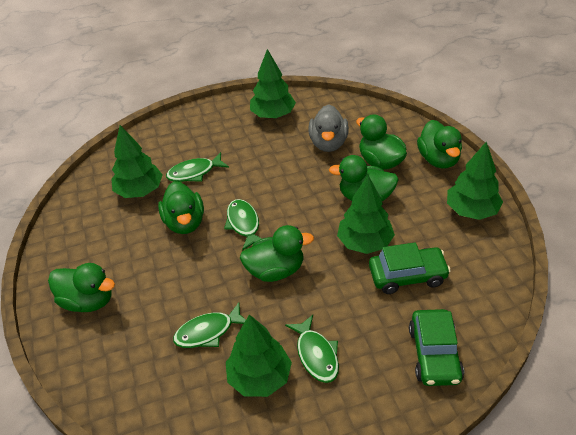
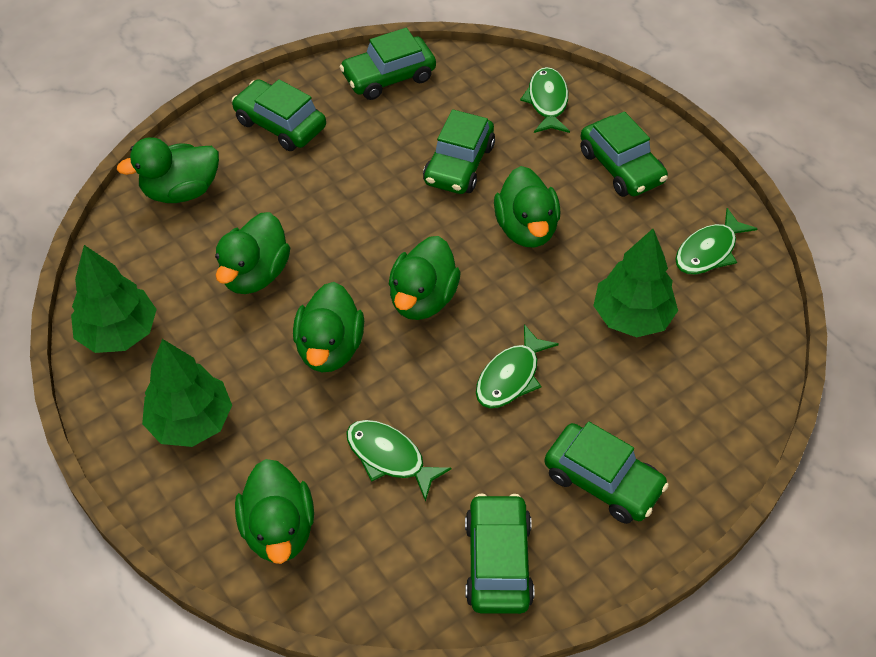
green car: [369,242,451,294] [409,309,464,386] = 2 -> [232,79,326,151] [340,28,436,100] [423,109,495,194] [465,493,534,614] [545,421,669,524] [580,111,668,197] = 6
green tree: [111,125,162,198] [226,314,292,397] [250,49,296,119] [337,175,395,254] [447,142,503,220] = 5 -> [71,245,157,353] [142,339,232,447] [593,229,678,337] = 3
grey duck: [308,104,349,152] = 1 -> none = 0

